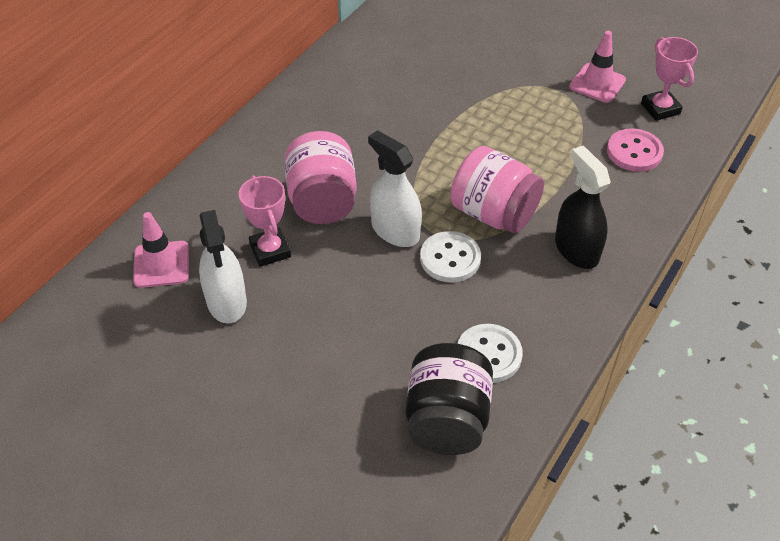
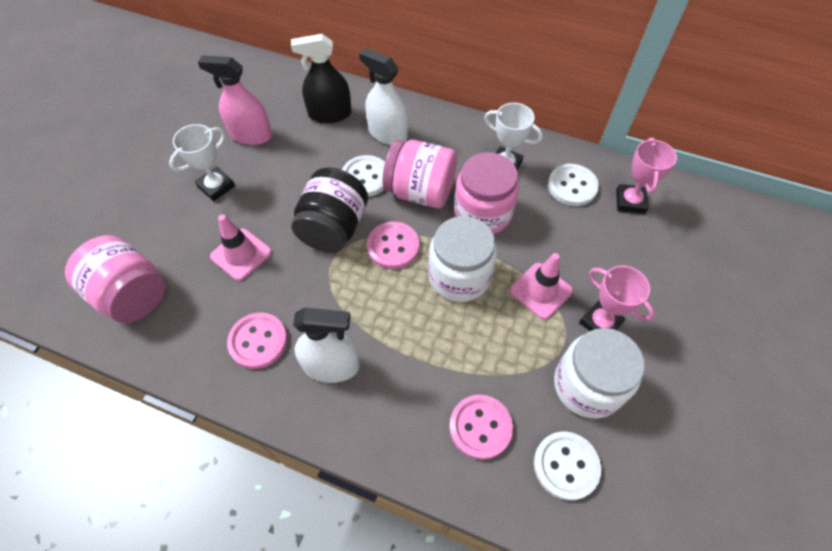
pink button: [607,128,664,172] = 1 -> [227,313,287,369] [367,222,419,269] [449,395,513,460] = 3
pink jar: [284,131,357,224] [450,146,544,233] = 2 -> [65,235,165,323] [382,140,457,208] [454,152,519,234] = 3
pink spray bottle: none = 0 -> [198,55,272,145] = 1
white button: [420,231,481,283] [457,324,523,383] = 2 -> [342,155,385,197] [534,431,601,501] [548,164,599,206] = 3
white jar: none = 0 -> [428,216,497,302] [554,328,645,418] = 2
white trophy: none = 0 -> [169,124,235,201] [484,103,543,170] = 2

